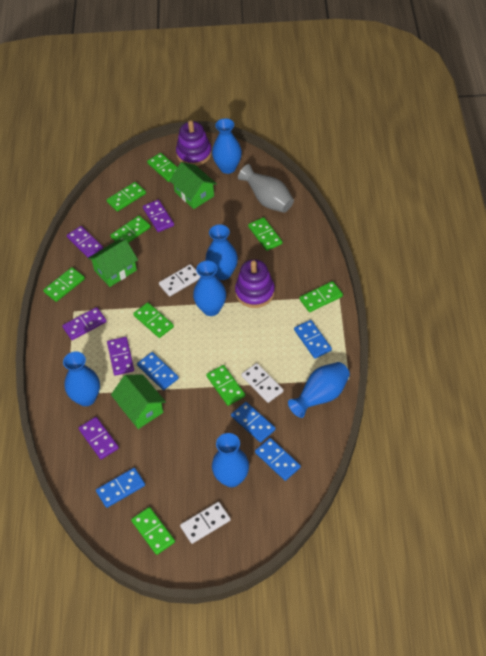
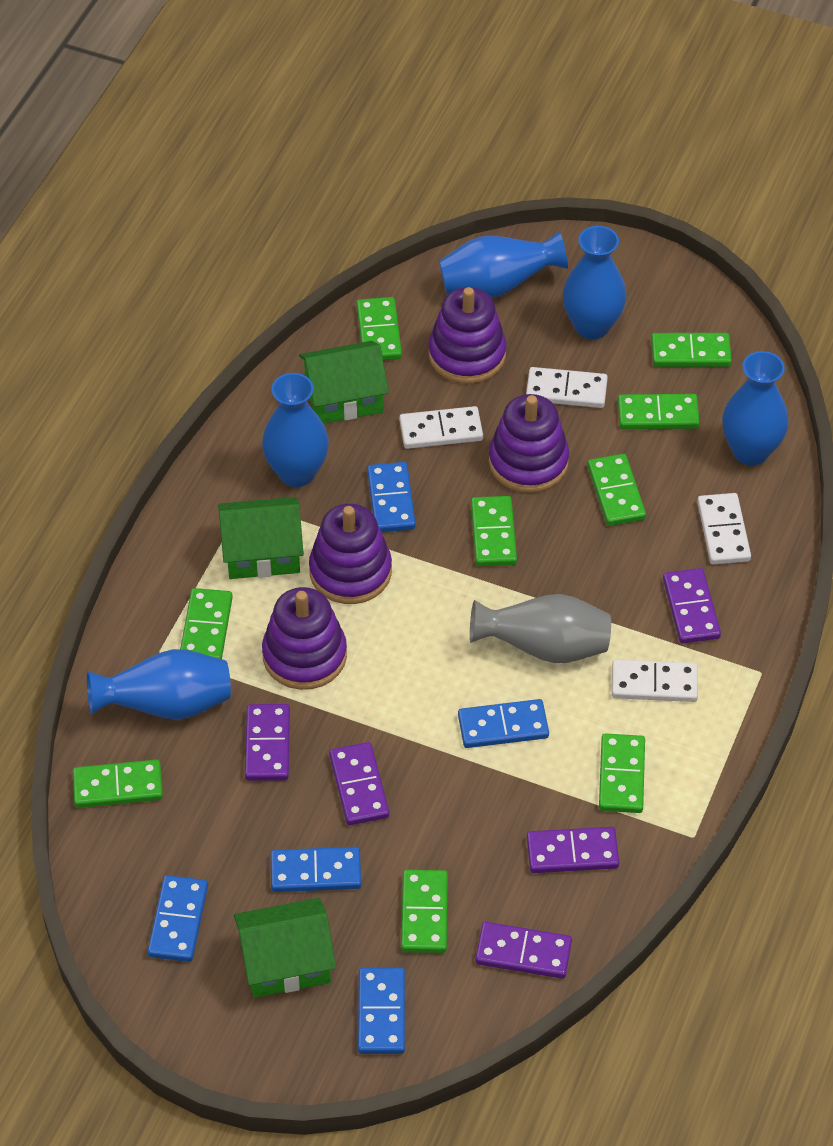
blue vase: [63,351,100,406] [193,261,226,316] [206,224,238,280] [212,118,242,174] [212,433,249,487] [288,362,350,418] = 6 -> [87,649,231,720] [262,373,329,487] [439,231,568,298] [563,226,627,339] [722,351,789,465] = 5
purple stacking toy: [176,120,212,166] [235,259,275,308] = 2 -> [262,587,347,690] [309,503,392,604] [429,287,506,384] [489,394,569,493] = 4
white domino: [159,264,201,296] [180,502,231,544] [241,363,283,403] = 3 -> [399,406,483,449] [526,367,608,408] [612,659,698,702] [697,493,751,565] = 4

